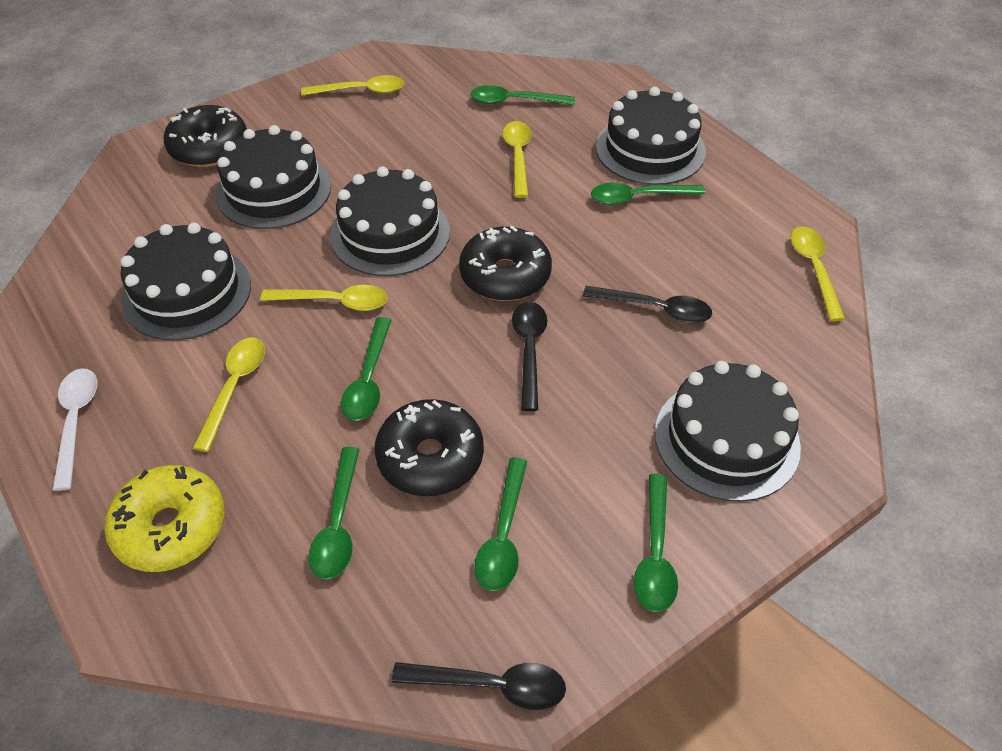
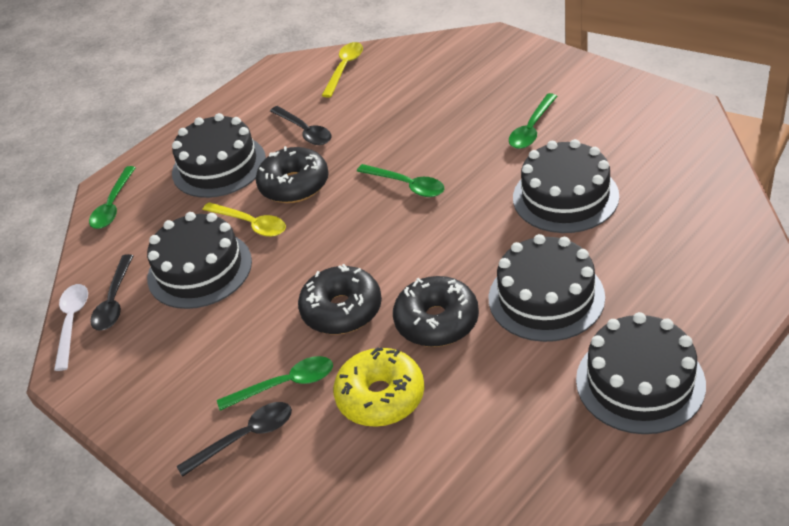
green spoon: [308,447,360,580] [341,317,392,421] [470,85,575,105] [474,458,527,591] [591,183,705,205] [634,474,678,612] = 6 -> [89,166,136,229] [217,356,333,411] [357,164,444,197] [509,93,557,149] = 4
yellow spoon: [193,338,265,452] [260,285,388,311] [301,75,405,96] [502,121,532,198] [790,226,845,321] = 5 -> [202,202,286,237] [321,42,363,98] = 2

